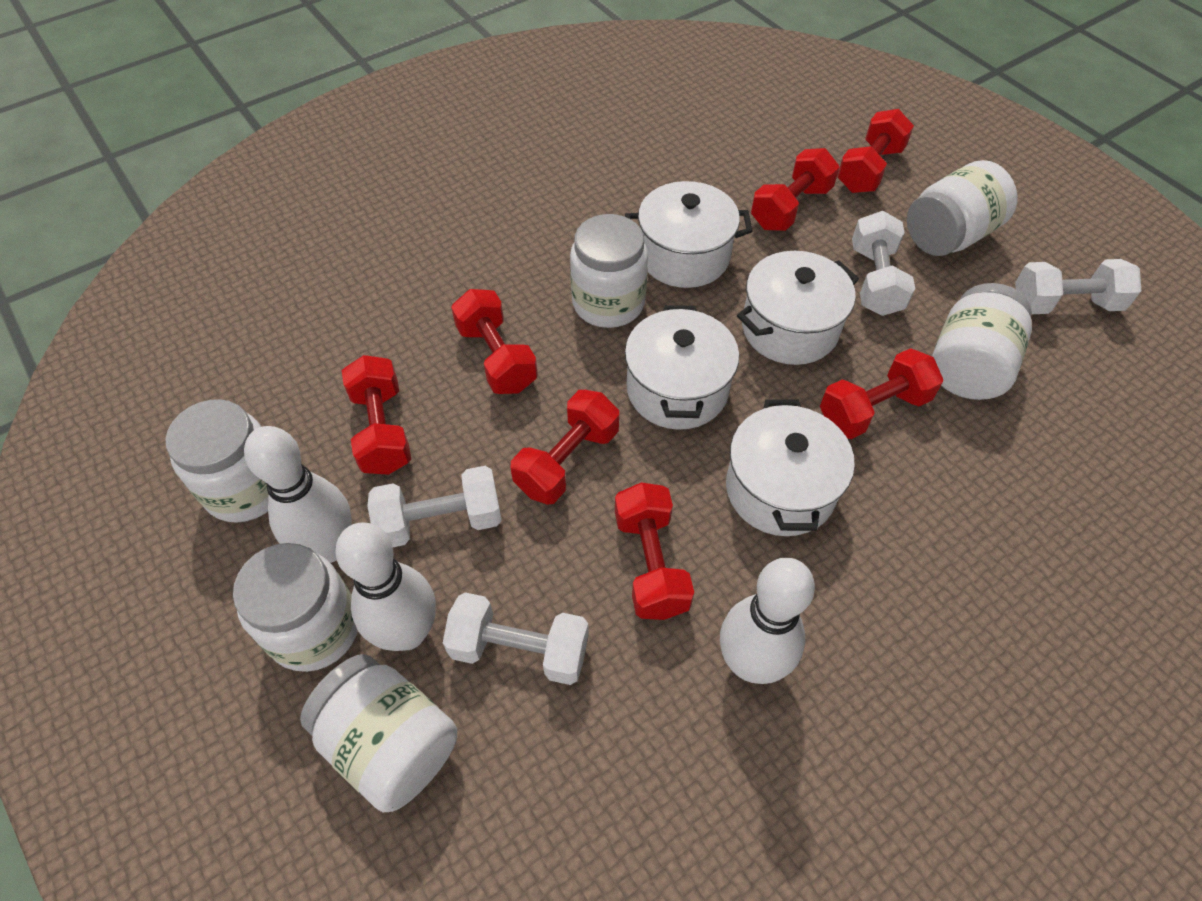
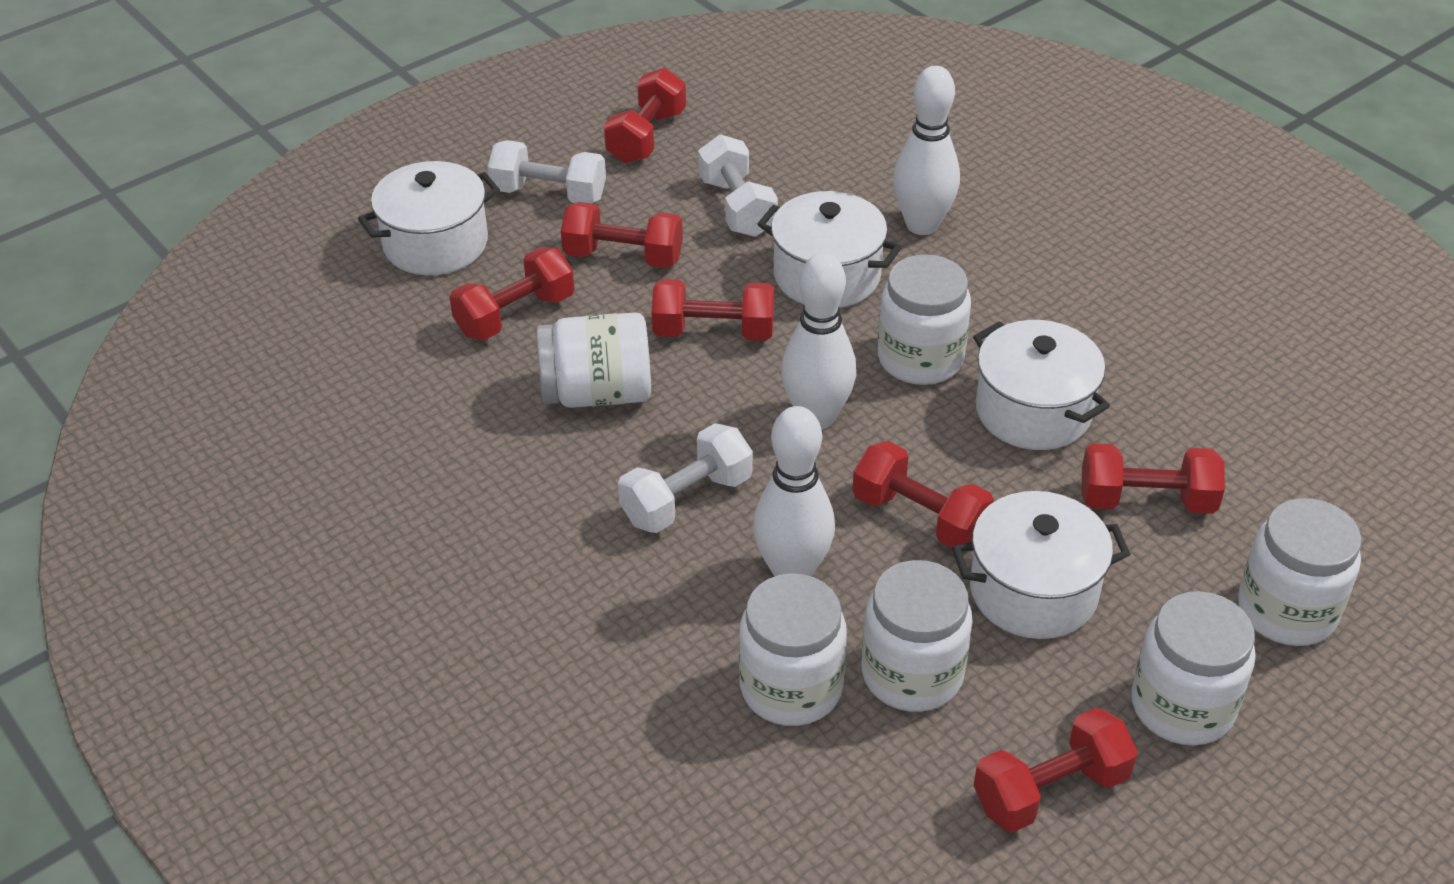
white dumbbell: [368,466,502,547] [443,592,589,685] [852,211,915,316] [1015,259,1141,314] = 4 -> [487,140,606,203] [618,423,753,533] [698,134,778,237] = 3

